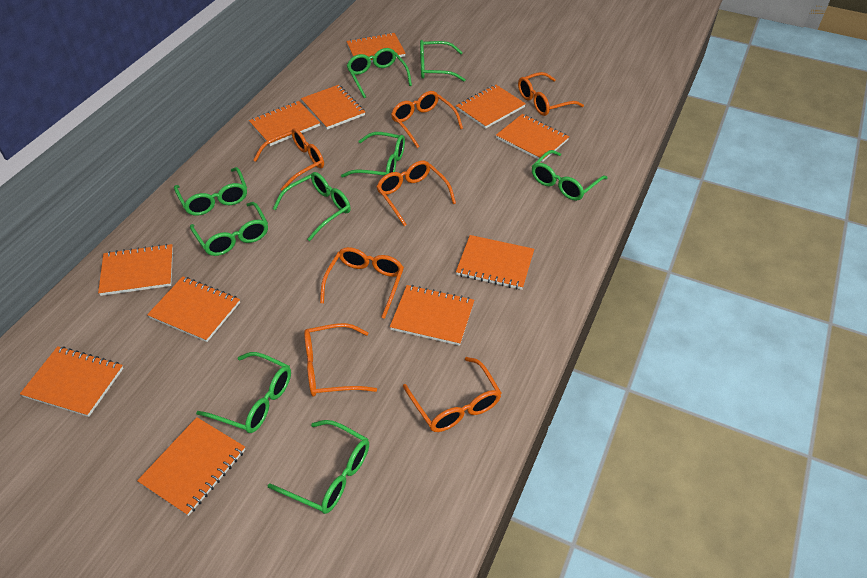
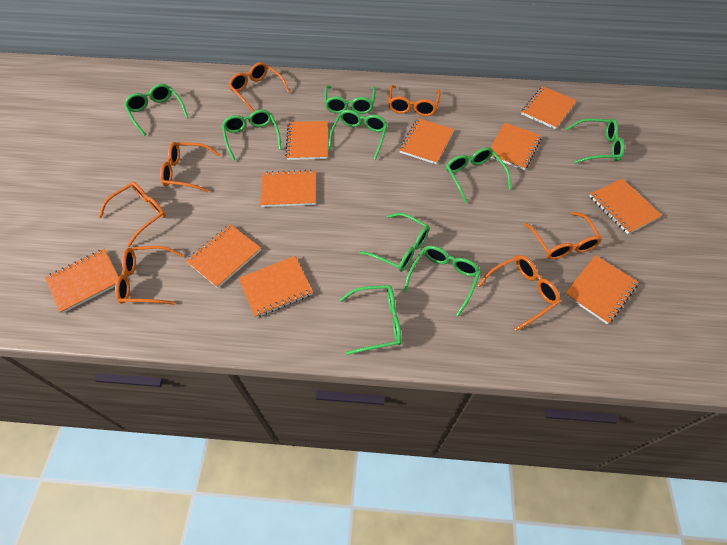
orange notebook: [20,346,123,417] [98,244,173,296] [137,417,245,516] [147,276,240,342] [249,101,320,146] [301,85,365,130] [346,32,406,63] [390,285,474,346] [456,85,526,129] [456,235,534,290] [496,114,569,162] = 11 -> [45,249,119,314] [186,224,261,288] [239,256,313,318] [260,170,316,207] [285,121,327,160] [400,118,454,164] [490,123,542,170] [521,86,577,129] [564,255,639,324] [589,179,662,234] = 10

